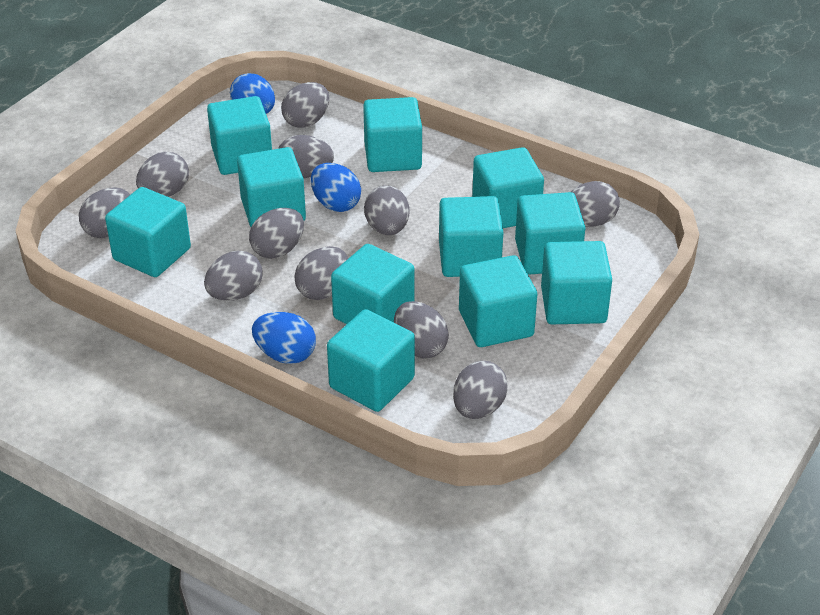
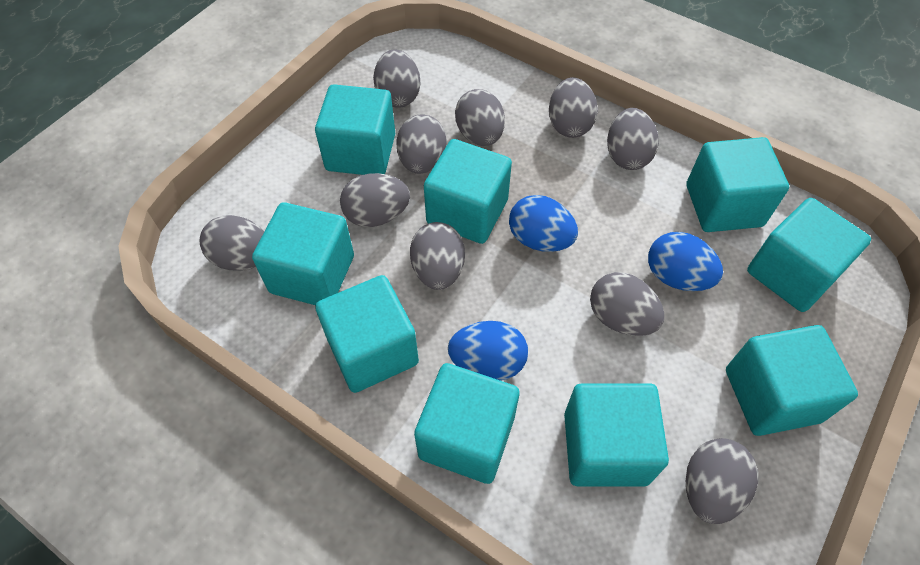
grey egg: [79,188,130,238] [136,152,189,197] [204,250,263,301] [249,208,304,259] [278,135,334,178] [281,82,329,128] [294,246,348,300] [364,185,409,235] [394,301,449,358] [453,361,508,419] [571,181,620,227] = 11 -> [200,215,264,271] [340,173,410,227] [373,49,421,108] [396,115,446,174] [410,222,465,290] [455,89,505,146] [549,77,598,138] [590,272,664,336] [607,108,659,170] [686,438,758,524] = 10
turquoise cube: [105,187,191,277] [207,96,272,175] [237,147,306,227] [327,309,415,412] [331,244,414,324] [363,97,422,172] [439,196,503,277] [459,255,537,347] [472,147,544,228] [515,192,585,274] [541,241,612,324] = 11 -> [252,202,354,305] [315,84,395,175] [315,275,419,393] [414,363,519,484] [424,139,512,244] [564,383,669,487] [687,137,789,232] [726,325,858,436] [747,198,871,312] = 9

